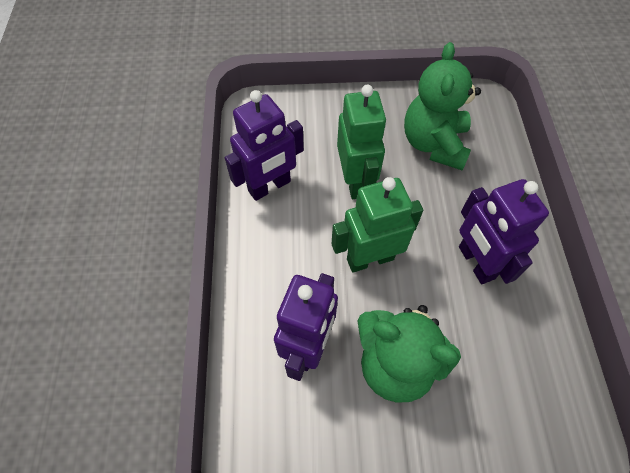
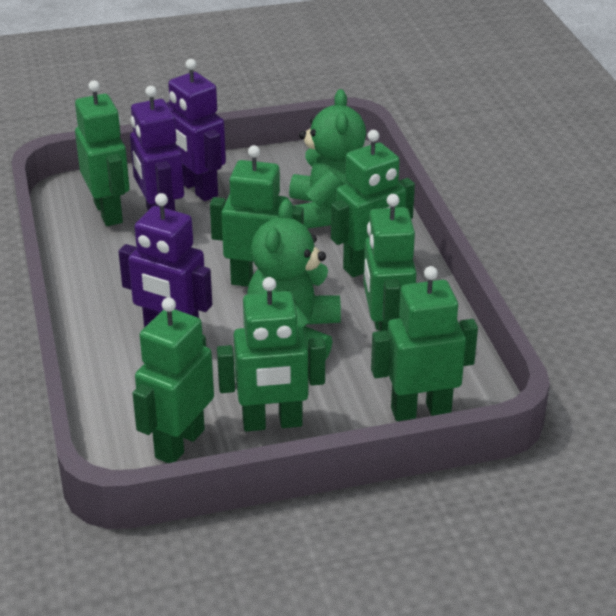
green robot: [332,177,423,273] [337,85,386,199] = 2 -> [75,80,130,226] [132,297,214,463] [210,145,304,287] [217,277,325,432] [331,130,415,277] [364,194,417,332] [371,266,478,421] = 7

